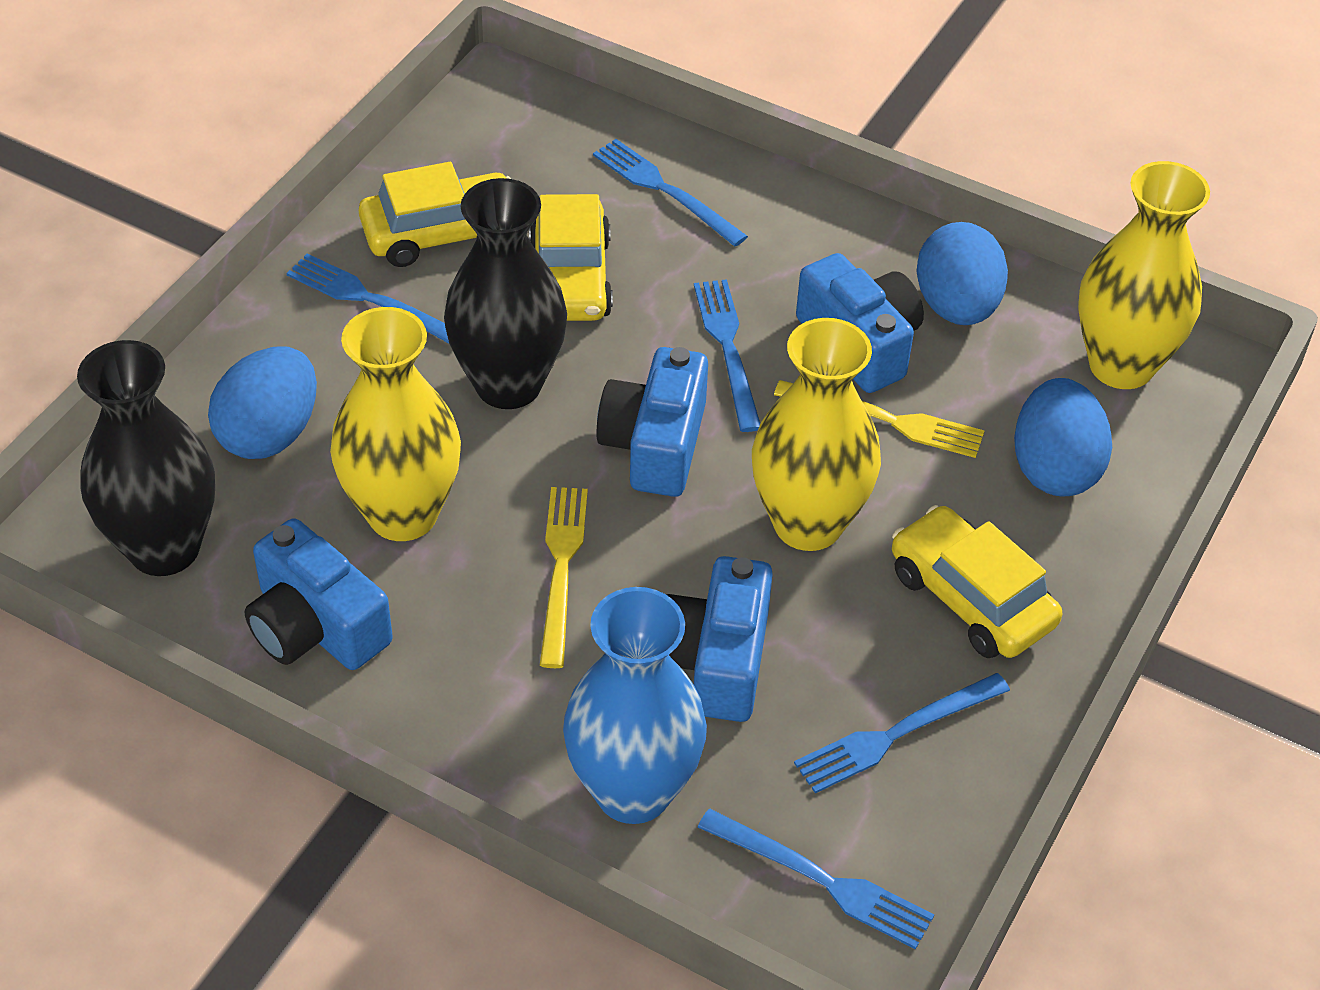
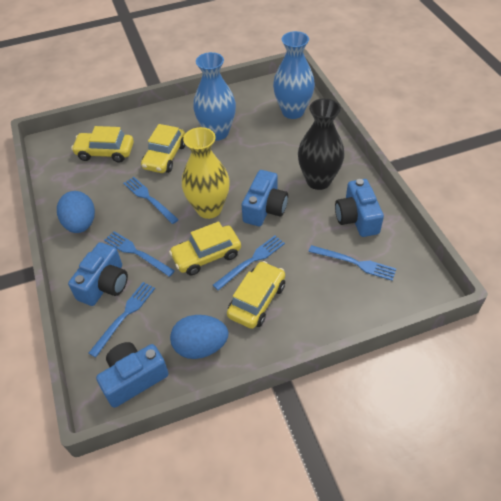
black vase: [77,340,215,576] [444,178,567,409] = 2 -> [298,98,345,190] = 1
blue egg: [208,346,317,459] [916,222,1008,325] [1014,378,1112,497] = 3 -> [57,191,95,233] [170,315,228,359] = 2
blue vase: [563,587,707,824] = 1 -> [193,52,236,141] [273,31,315,119] = 2
yellow car: [359,162,511,267] [529,194,613,321] [892,505,1062,658] = 3 -> [71,126,134,163] [141,124,185,173] [169,221,241,275] [227,261,285,329] = 4
yellow fork: [540,487,588,668] [774,380,985,458] = 2 -> none = 0
yellow vase: [330,307,461,541] [752,318,881,551] [1078,161,1210,389] = 3 -> [182,127,230,219] = 1

